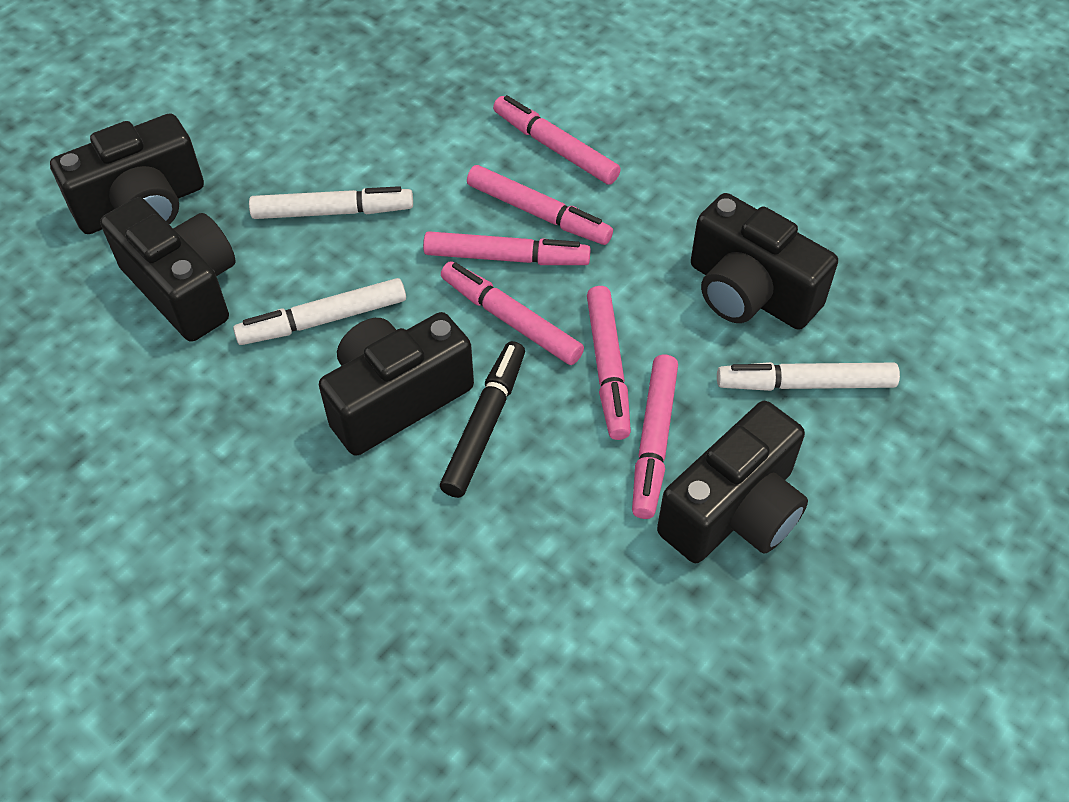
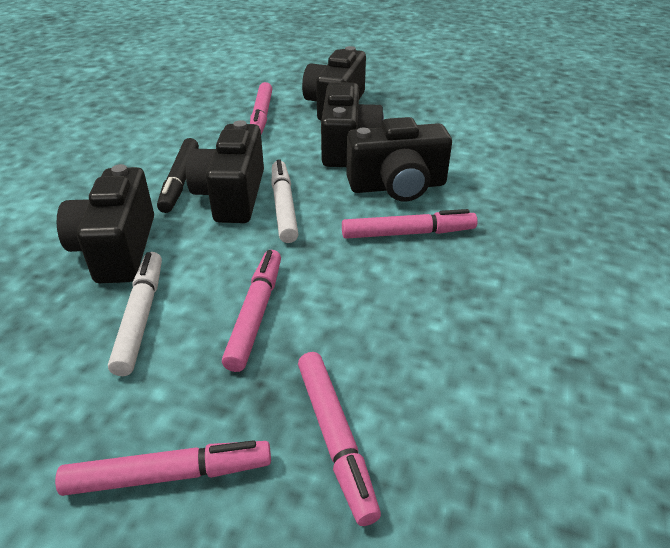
pink marker: [423,231,591,265] [441,261,584,365] [467,165,613,245] [493,95,621,185] [587,286,631,440] [632,355,678,519] = 6 -> [55,440,271,496] [222,250,281,372] [250,82,272,135] [298,352,381,526] [342,209,478,239] = 5
white marker: [233,278,406,345] [249,186,413,219] [717,362,900,391] = 3 -> [108,252,162,376] [272,159,298,243] = 2

